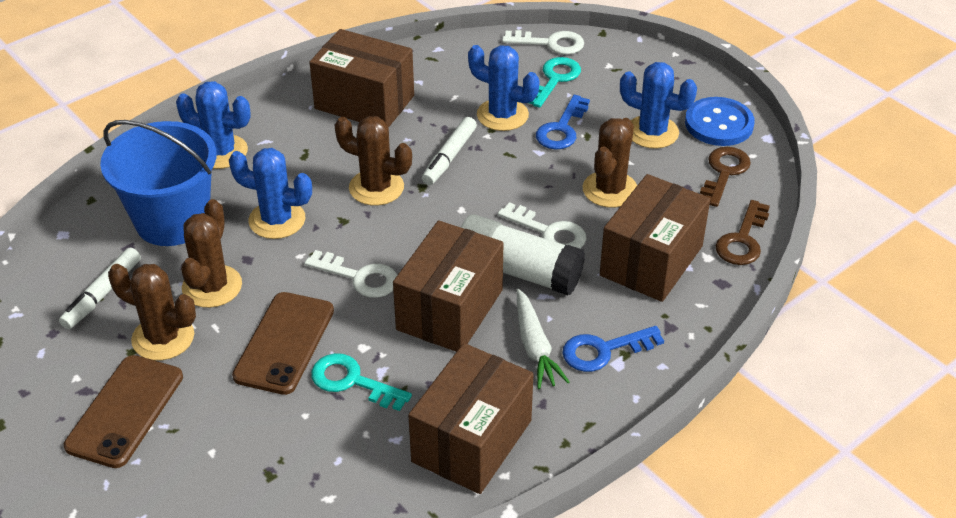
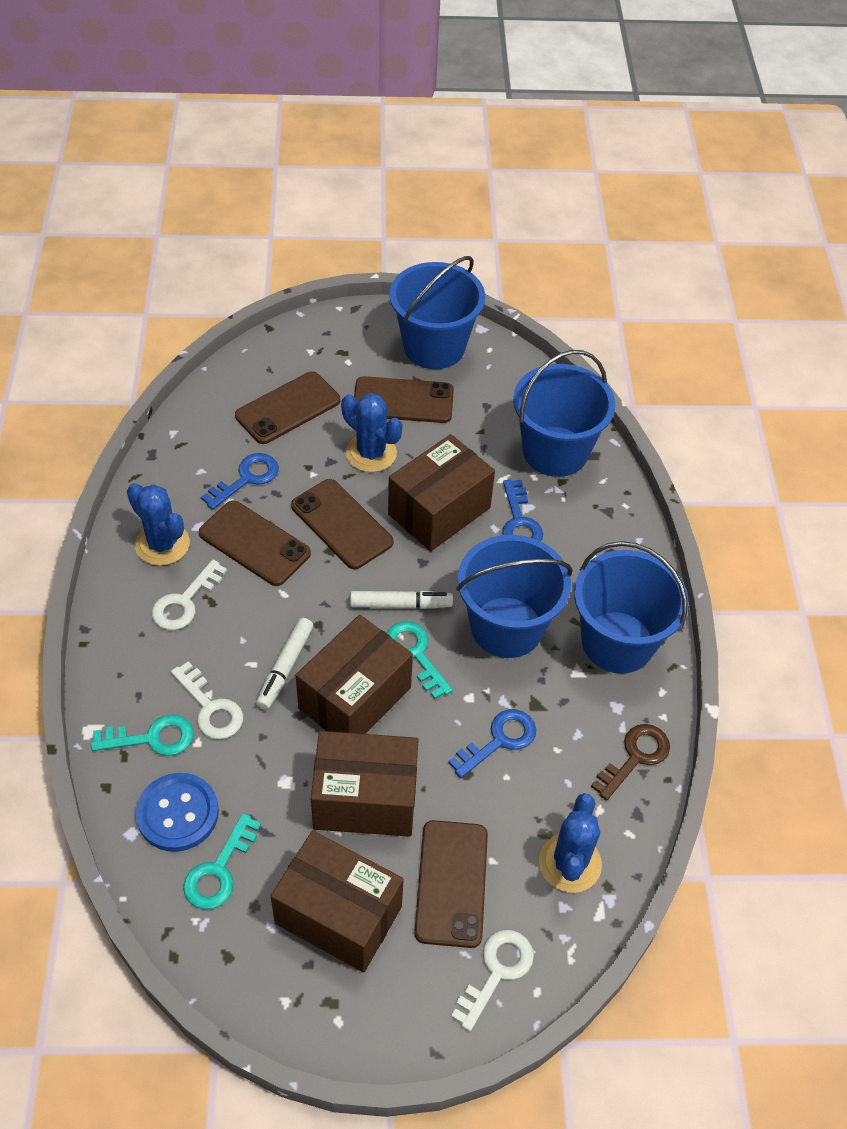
blue bucket: [100,120,217,246] = 1 -> [389,256,485,369] [456,535,573,658] [513,350,616,477] [574,541,688,674] = 4
blue cactus: [176,81,251,169] [229,148,312,239] [468,45,539,131] [620,62,697,149] = 4 -> [127,483,190,566] [341,393,402,472] [539,793,602,893] = 3
blue key: [536,95,590,150] [562,326,664,372] = 2 -> [201,453,279,510] [448,709,536,778] [502,480,543,542] = 3
brown cactus: [108,264,196,360] [181,199,242,308] [335,116,412,206] [583,118,637,208] = 4 -> none = 0
brown key: [700,147,751,207] [715,200,770,265] = 2 -> [591,724,670,801] = 1
brown phone: [64,355,183,468] [232,292,334,395] = 2 -> [199,500,311,586] [235,371,340,444] [291,479,393,569] [354,376,454,423] [414,820,488,948] = 5
turquoise key: [311,353,412,411] [529,57,581,108] = 2 -> [91,714,194,756] [183,813,261,910] [387,621,453,699] = 3
white carrot: [517,289,569,389] = 1 -> none = 0
white glue stick: [461,214,585,295] = 1 -> none = 0

